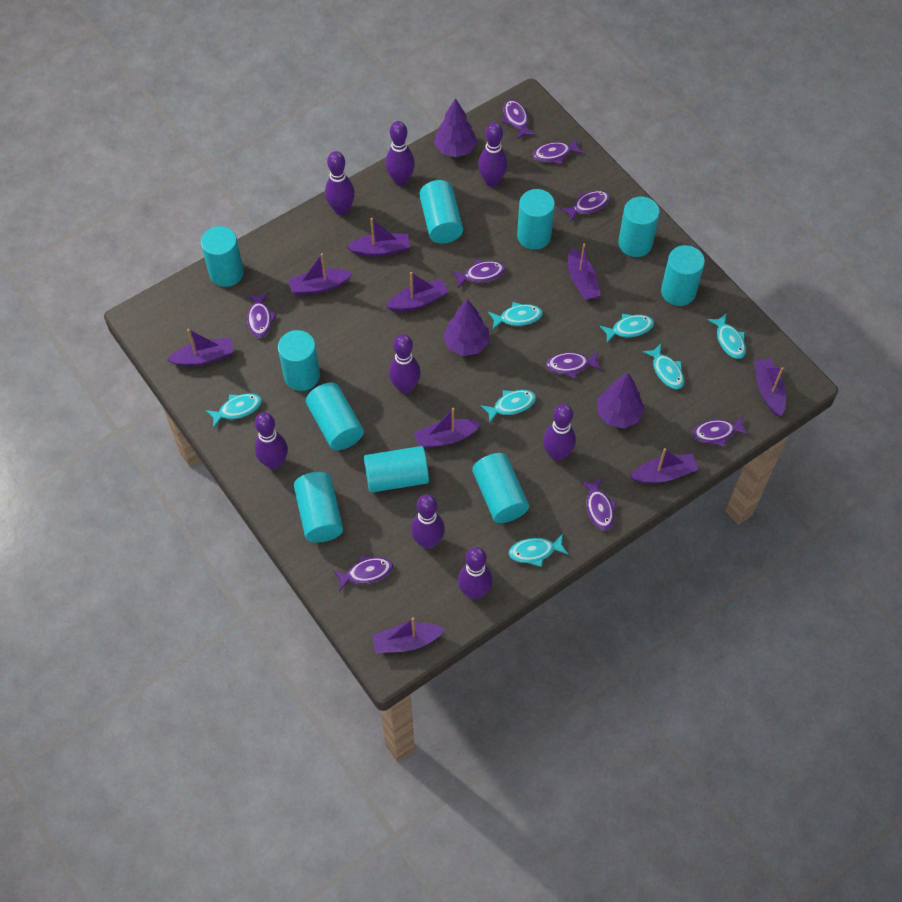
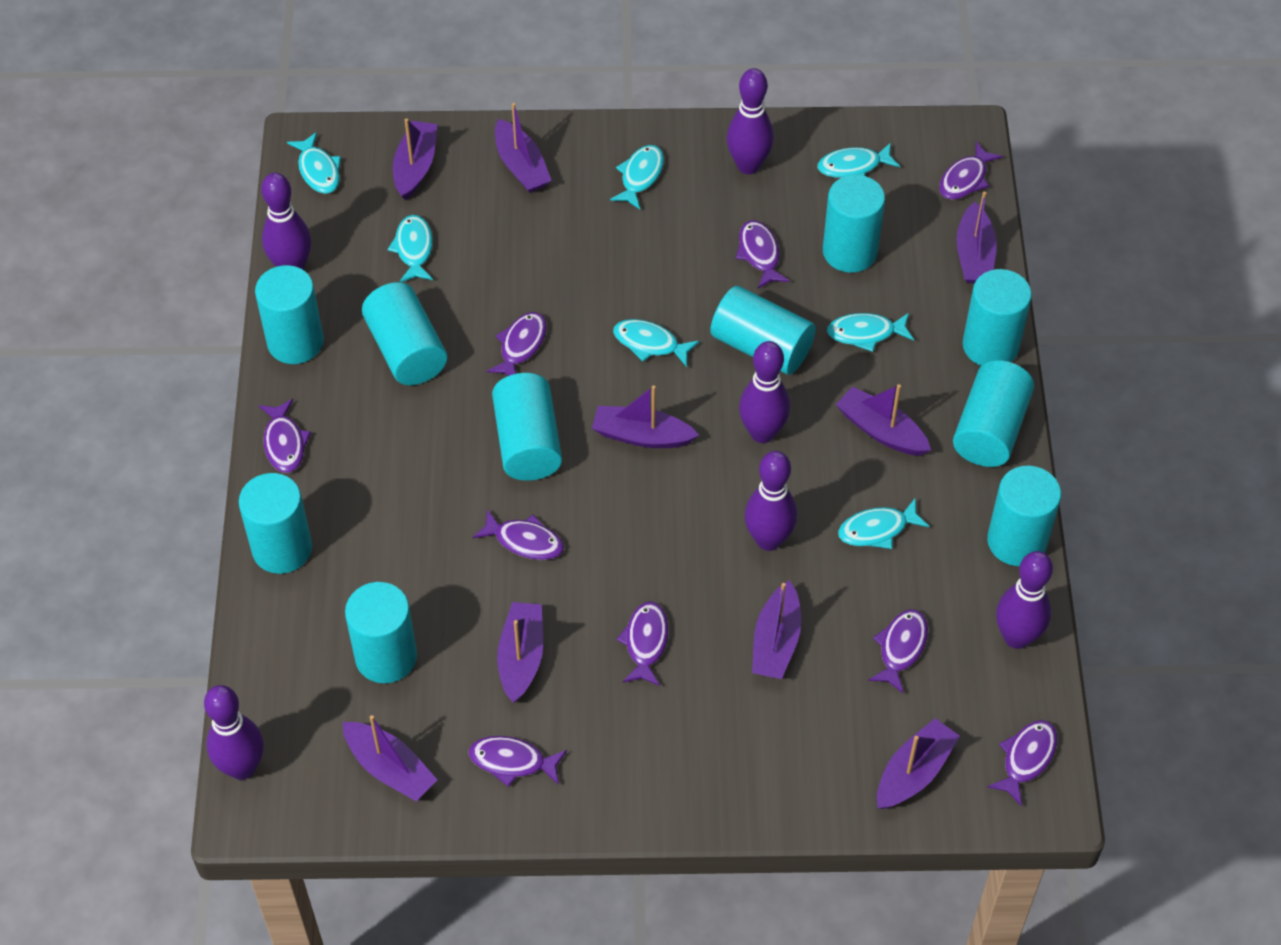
purple bowling pin: [254,412,288,470] [325,151,355,216] [385,121,415,186] [389,334,421,394] [411,494,445,549] [458,547,492,600] [478,122,508,187] [543,404,576,461] = 8 -> [204,685,264,780] [261,173,311,270] [727,68,774,174] [739,341,790,443] [744,451,797,551] [996,551,1053,649] = 6
purple tree: [434,98,477,157] [443,299,489,356] [597,373,645,429] = 3 -> none = 0

